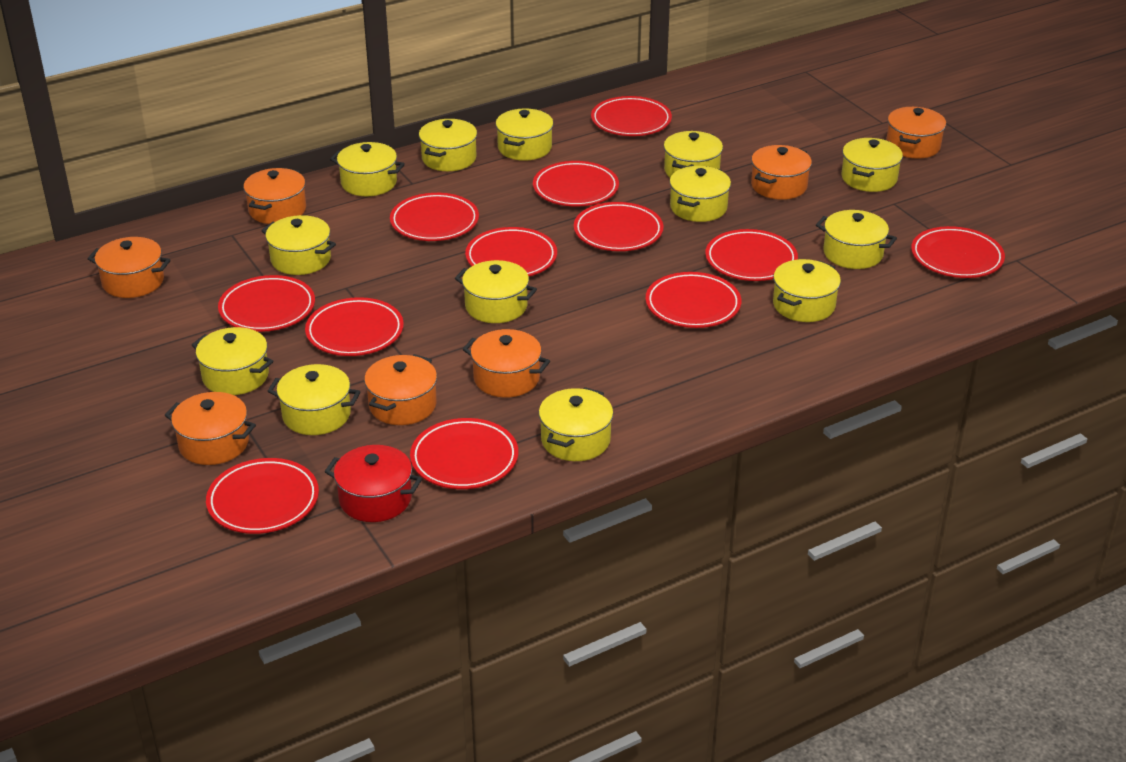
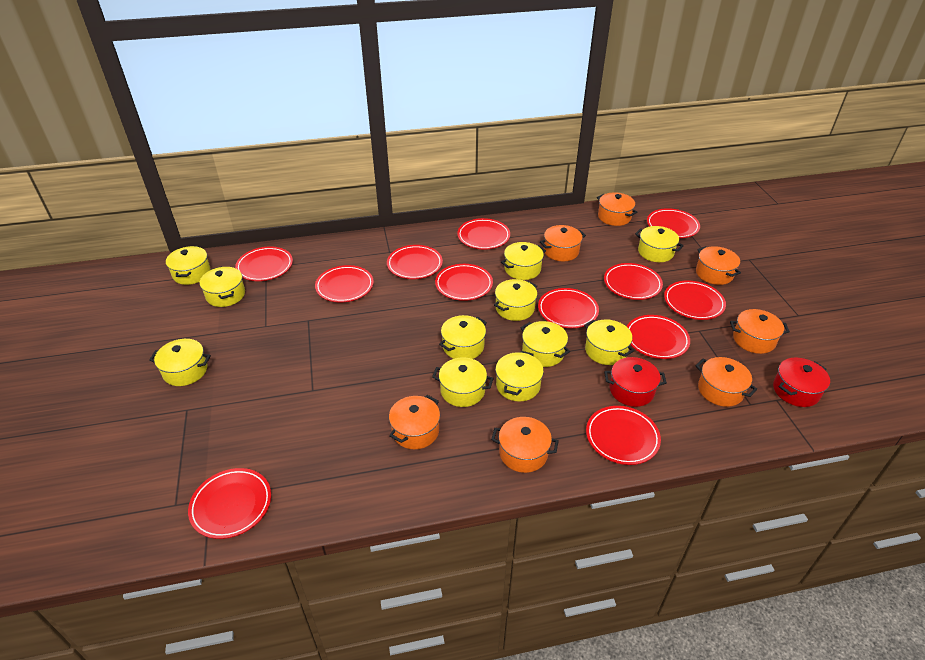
red pot: [325,445,422,522] = 1 -> [604,357,667,407] [773,358,830,407] = 2
yellow pot: [192,327,273,395] [261,215,336,275] [268,364,360,435] [330,142,405,196] [419,119,477,171] [455,260,537,323] [496,108,554,161] [539,387,613,461] [664,131,723,177] [669,166,731,222] [773,259,841,322] [816,210,897,269] [842,138,903,192] = 13 -> [149,339,211,386] [166,246,211,285] [199,266,245,307] [432,357,494,407] [439,315,487,359] [494,279,537,321] [495,351,544,401] [501,242,546,280] [521,321,570,367] [584,320,634,365] [635,226,684,262] = 11

